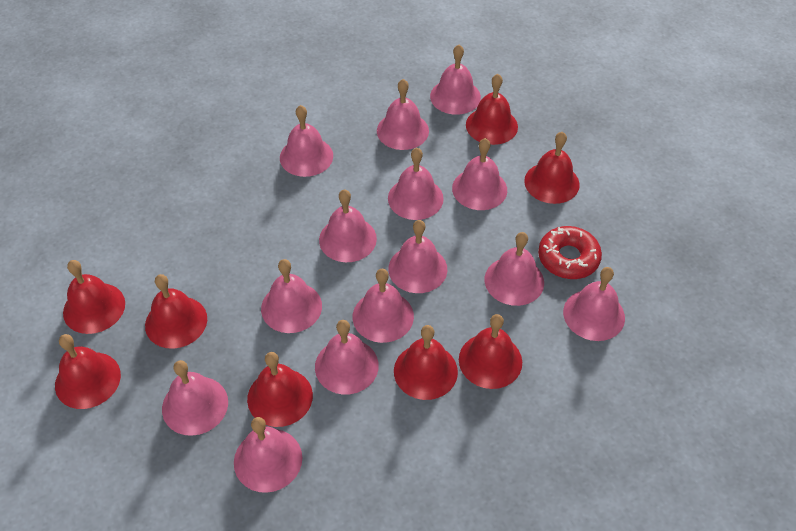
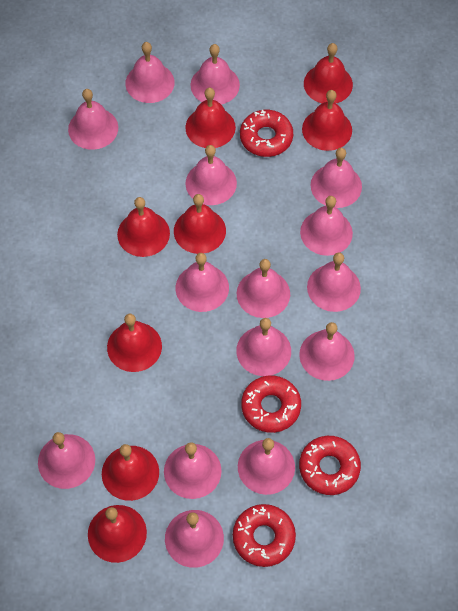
pink bell: [162,360,228,436] [234,417,302,493] [261,259,322,333] [280,105,333,177] [315,320,379,395] [319,189,377,262] [353,269,414,343] [377,79,429,150] [388,148,444,220] [388,220,447,293] [430,45,481,115] [452,138,507,210] [485,232,544,306] [563,267,625,341] = 14 -> [38,432,95,489] [68,89,118,150] [125,42,175,103] [164,442,222,499] [165,510,224,568] [176,253,229,312] [185,145,237,205] [191,44,240,105] [236,318,291,376] [237,259,290,318] [238,438,295,495] [299,322,355,381] [300,196,353,256] [307,253,361,312] [311,148,362,208] = 15
red donut: [538,226,602,279] = 1 -> [233,504,296,567] [240,110,293,157] [241,376,301,433] [299,436,361,495] = 4

